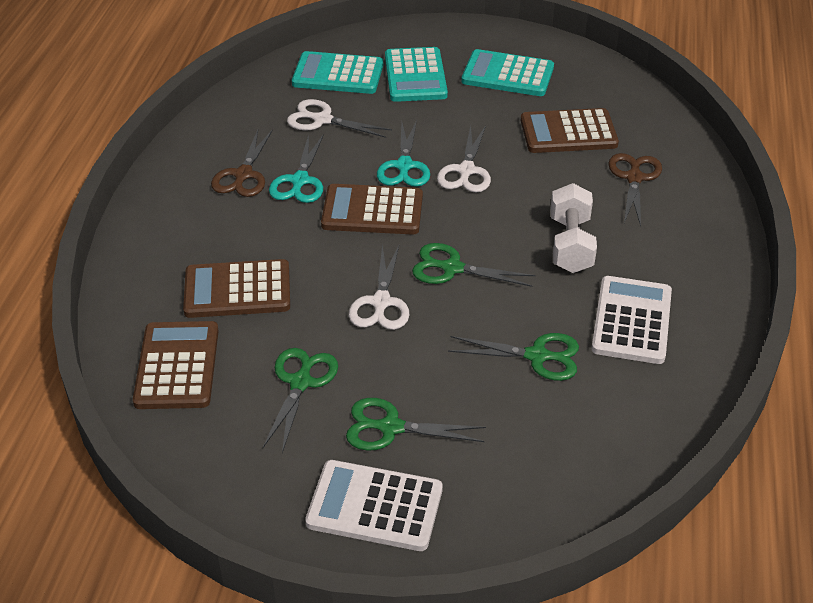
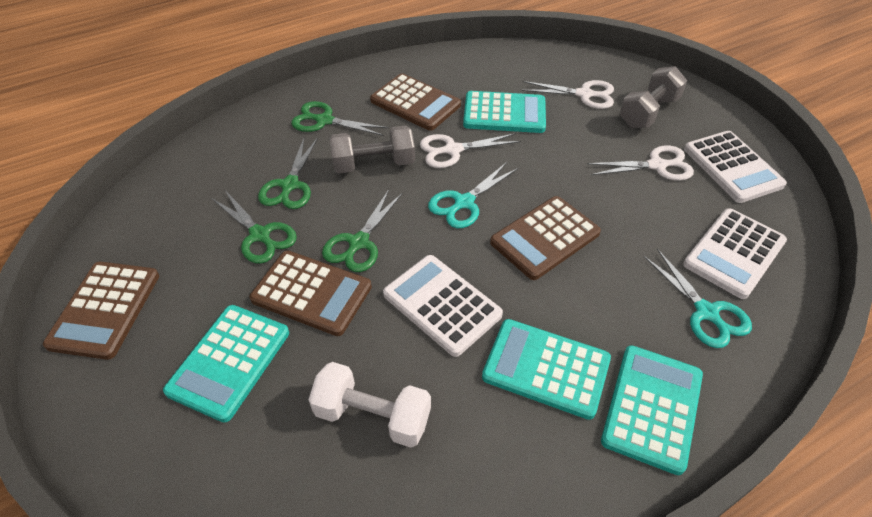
brown scissors: [211,129,273,197] [608,153,662,226] = 2 -> none = 0
grey dumbbell: none = 0 -> [329,126,415,173] [620,66,687,128] = 2
turquoise calculator: [292,51,383,94] [385,47,448,102] [461,49,554,96] = 3 -> [163,305,289,423] [463,91,546,133] [482,319,611,420] [601,345,703,475] = 4
white calculator: [305,460,443,551] [591,276,672,364] = 2 -> [383,255,503,357] [683,208,787,299] [684,131,787,203] = 3

